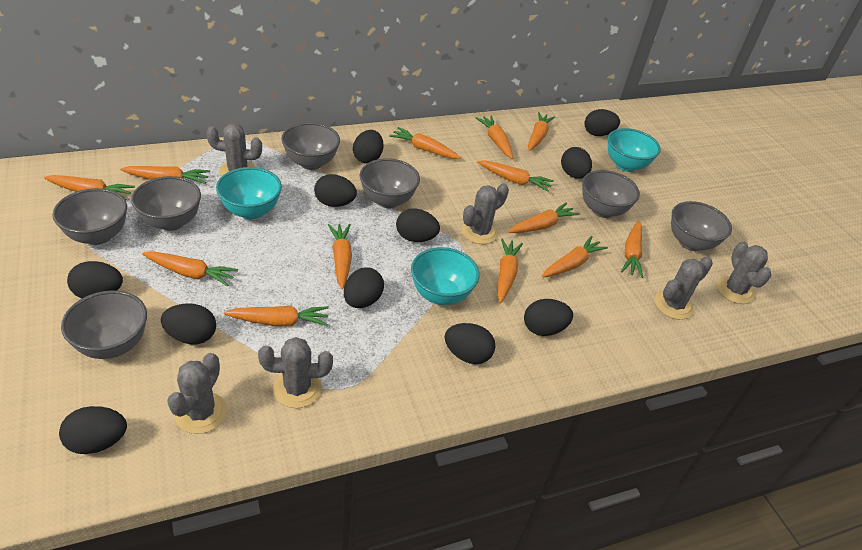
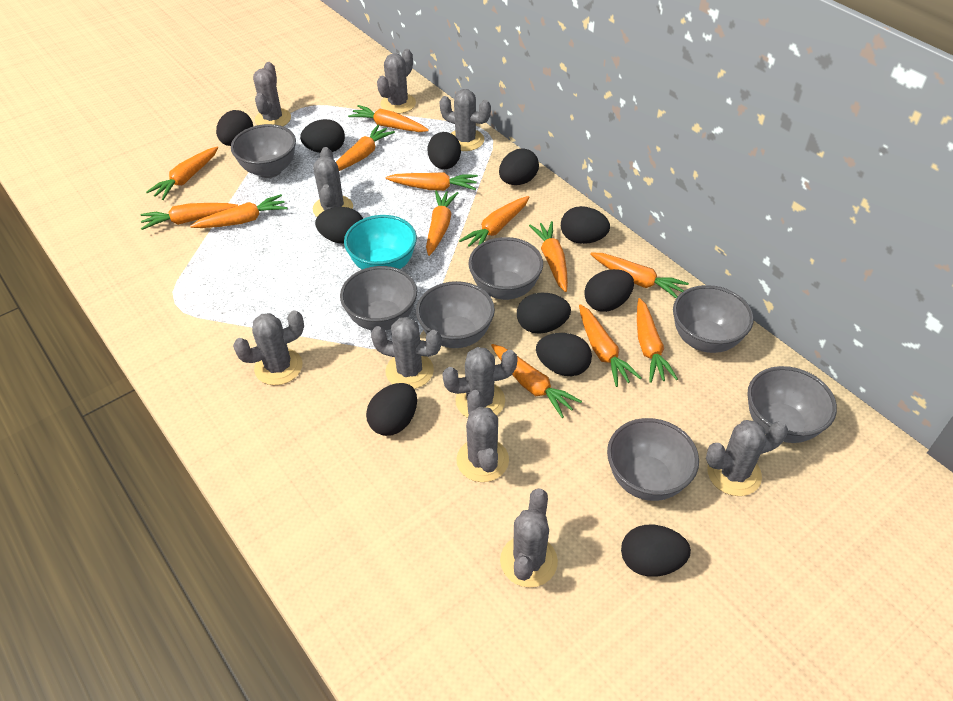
grey cactus: [167,353,227,434] [206,123,262,176] [258,337,333,408] [462,183,509,244] [654,256,713,320] [716,241,772,304] = 6 -> [233,310,304,385] [253,62,291,126] [313,147,353,217] [371,317,442,389] [377,49,416,114] [440,89,491,151] [442,347,518,418] [456,390,509,482] [500,489,558,588] [706,420,788,496] = 10
turquoise bowl: [216,167,282,219] [411,247,480,305] [608,128,661,172] = 3 -> [344,215,417,270] = 1

